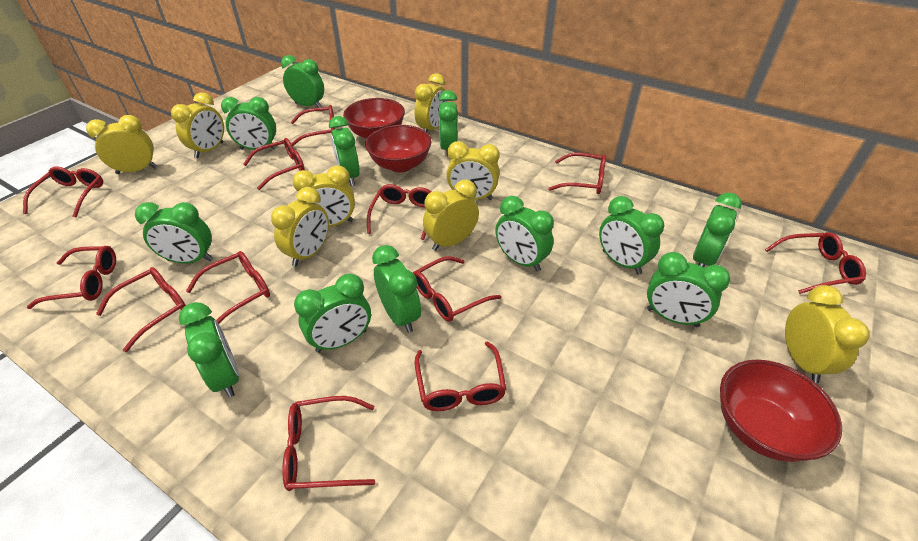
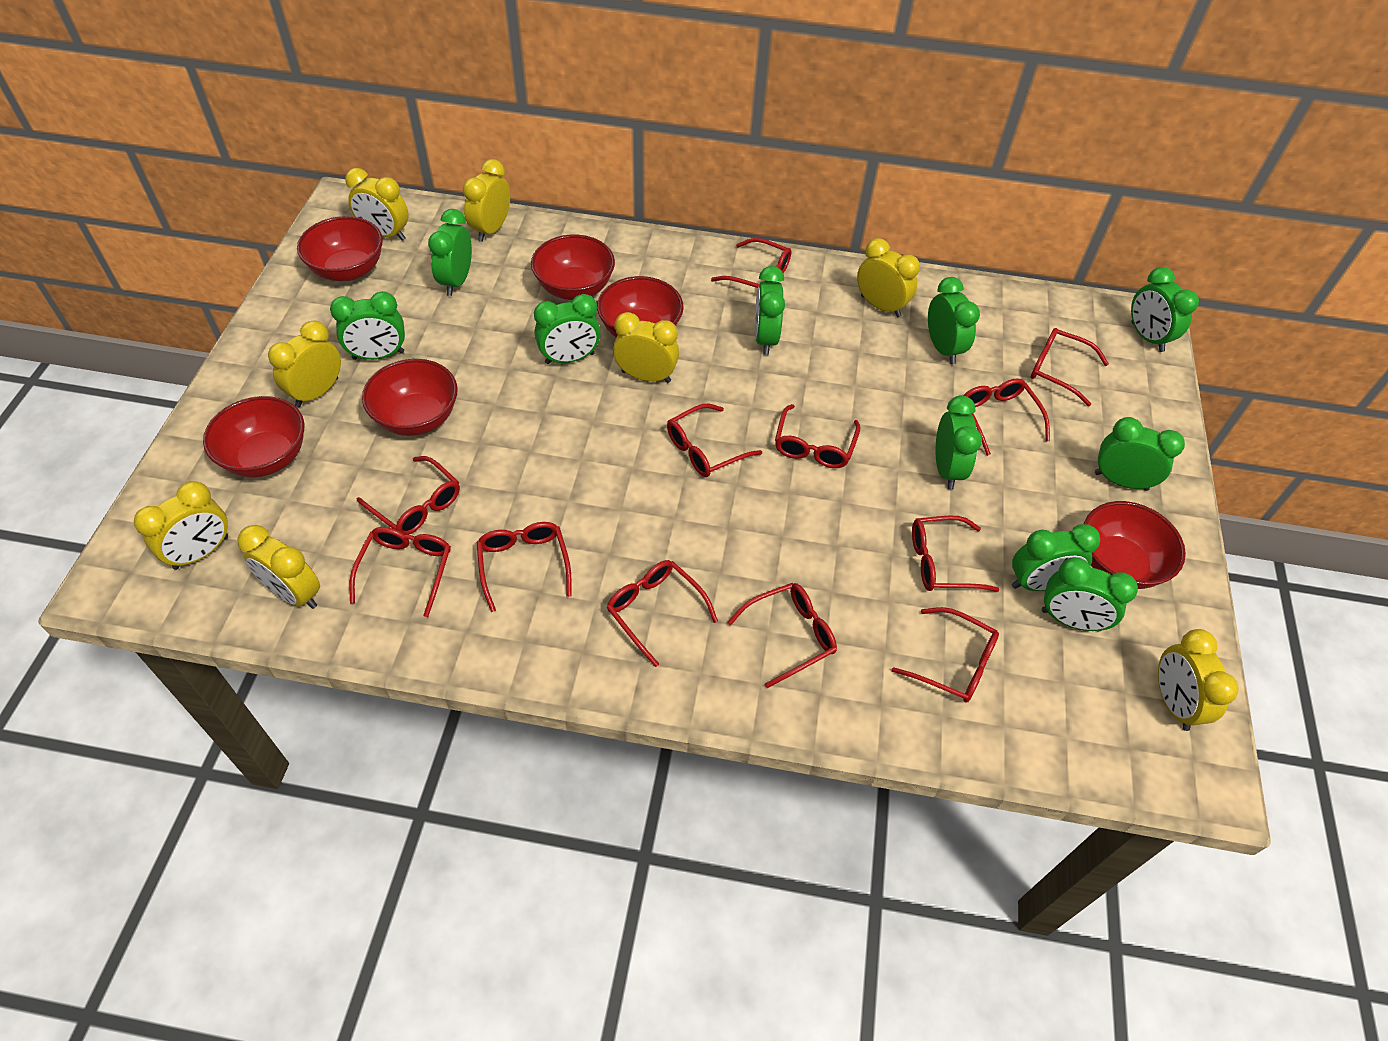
green clock: [135,202,213,264] [179,302,239,398] [221,97,276,150] [281,55,324,108] [294,274,371,353] [329,116,360,186] [372,245,421,333] [439,90,458,157] [495,196,554,272] [599,196,664,274] [647,252,730,327] [693,192,742,268] = 12 -> [330,291,405,360] [428,209,472,296] [534,294,601,364] [755,266,785,355] [928,277,980,364] [936,395,982,489] [1012,524,1100,591] [1042,557,1138,632] [1095,417,1185,491] [1131,267,1199,352] = 10
red bowl: [343,98,405,139] [365,125,432,172] [720,359,842,462] = 3 -> [203,396,305,477] [297,216,383,281] [362,359,458,436] [531,235,615,300] [597,276,684,338] [1084,501,1186,589] = 6

